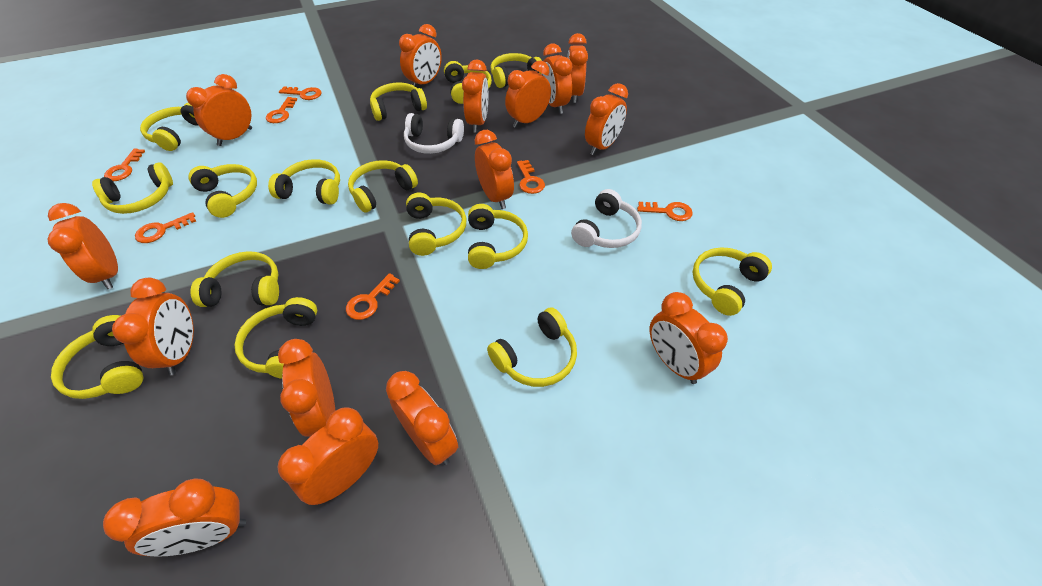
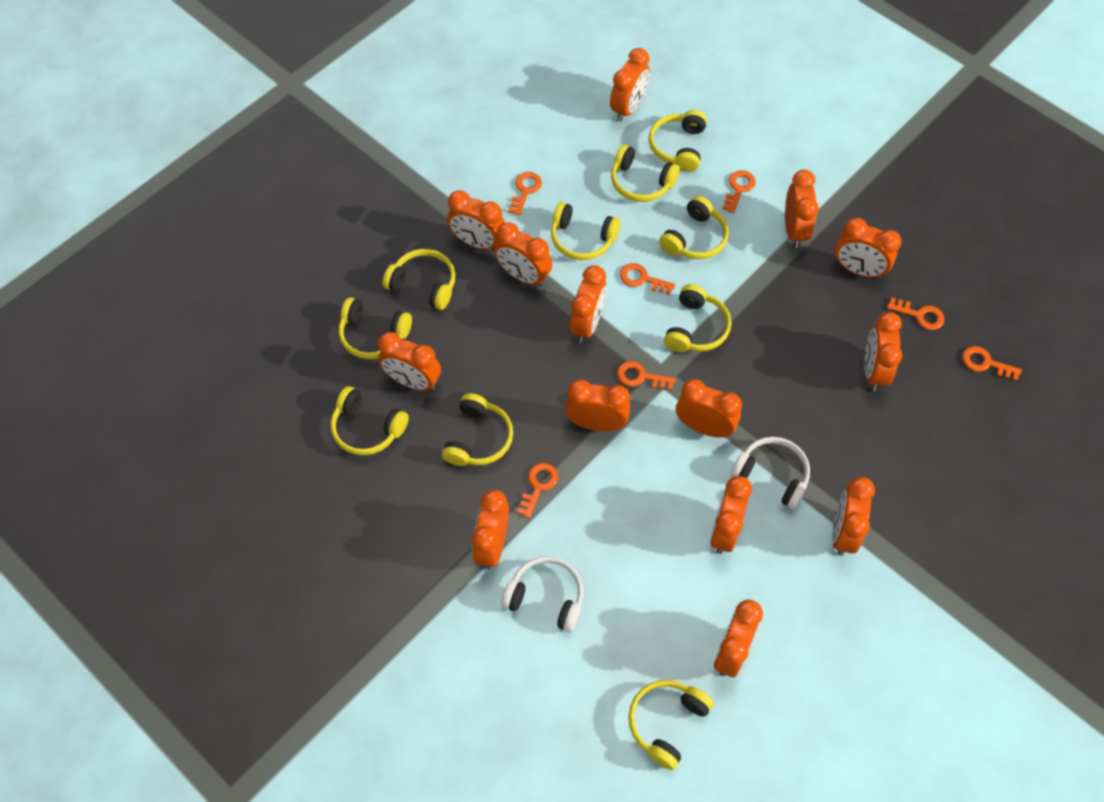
orange clock: [47,203,118,289] [103,478,246,557] [112,278,194,375] [186,74,252,146] [278,339,335,437] [278,407,378,505] [386,371,458,465] [399,24,442,87] [462,59,488,133] [475,130,514,209] [505,60,551,128] [541,44,573,114] [567,33,588,103] [585,83,628,155] [650,292,728,384] = 15 -> [378,332,441,391] [447,190,505,250] [472,490,509,569] [494,222,552,287] [565,379,630,431] [570,265,606,343] [610,48,649,122] [676,379,742,437] [710,476,752,554] [714,600,763,677] [785,170,819,248] [832,477,875,556] [835,218,902,279] [864,312,902,391] = 14
yellow headphones: [51,315,144,399] [92,162,173,214] [140,103,198,151] [188,164,257,218] [191,251,279,307] [234,297,317,379] [268,159,340,205] [348,160,418,213] [370,83,427,121] [406,193,466,256] [444,61,492,104] [468,204,528,269] [487,307,577,387] [491,53,542,88] [693,247,772,316] = 15 -> [330,386,409,455] [339,297,412,359] [383,249,455,310] [442,393,513,466] [551,202,620,260] [611,144,680,202] [628,680,713,770] [649,110,707,172] [659,196,729,259] [664,284,731,352] = 10

